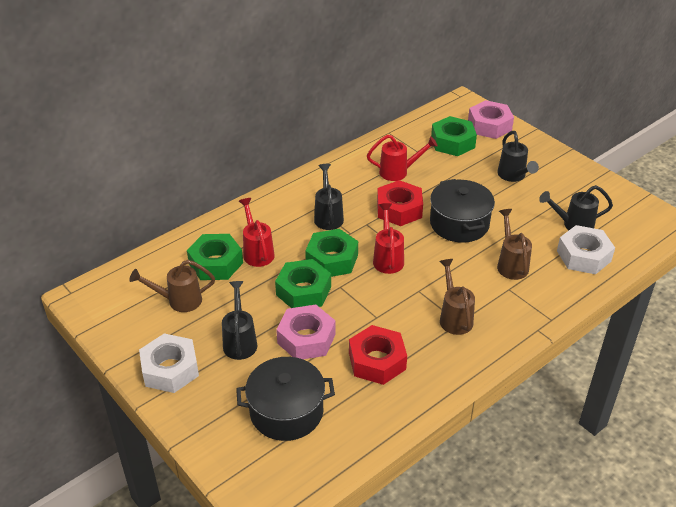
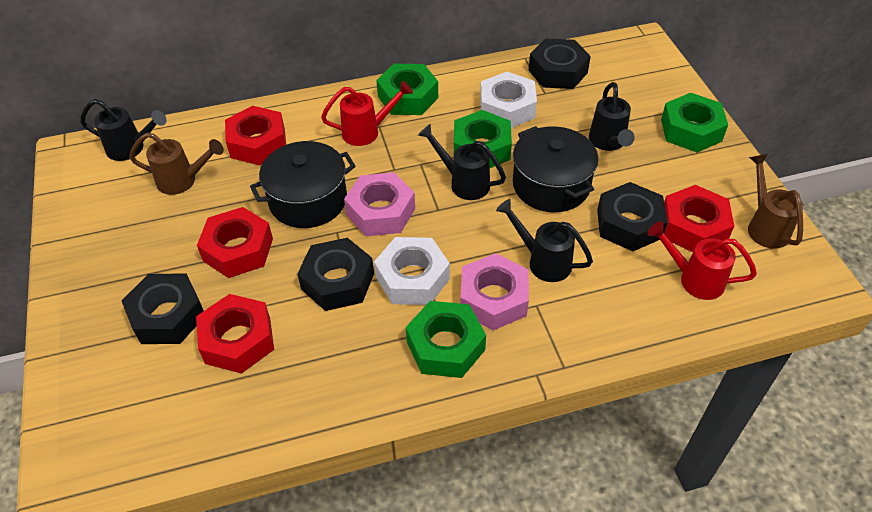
black nut: none = 0 -> [122,274,204,344] [297,238,374,311] [529,38,591,89] [597,182,668,251] = 4
brown watering can: [129,260,215,312] [439,259,475,335] [497,209,532,280] = 3 -> [129,132,224,195] [748,154,803,249] = 2
red nut: [349,325,407,385] [377,180,423,226] = 2 -> [196,294,274,374] [197,207,273,278] [225,106,286,165] [664,185,734,252] = 4
red watering can: [239,198,275,267] [367,135,438,181] [373,203,404,274] = 3 -> [321,81,413,146] [647,221,757,300] = 2

